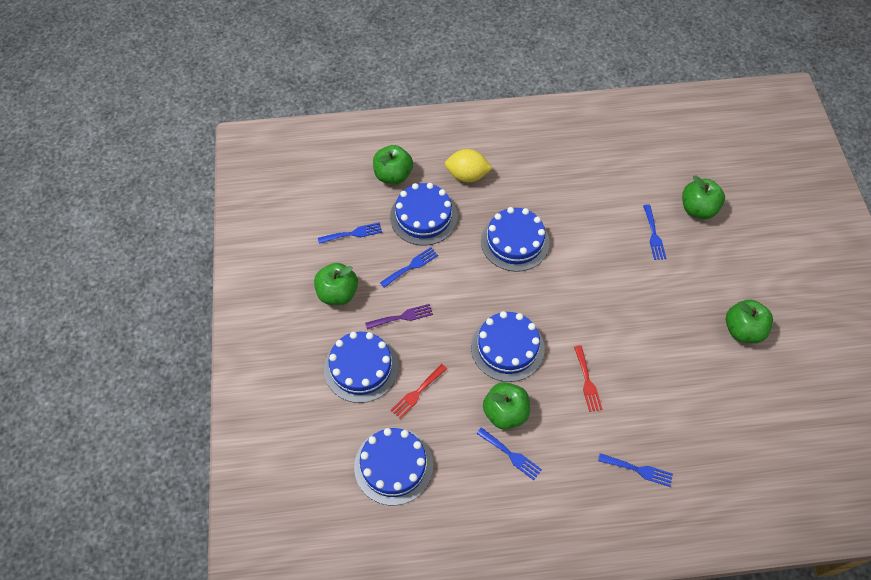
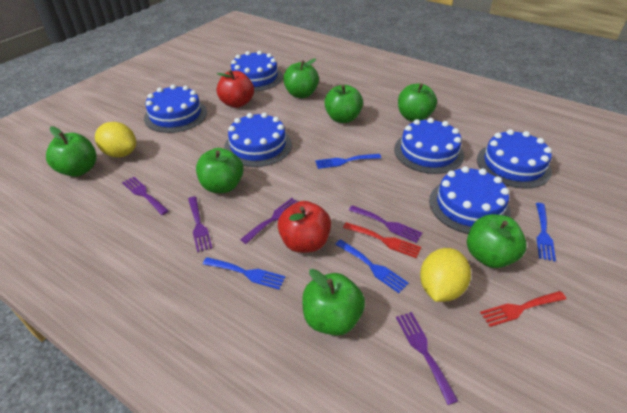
blue cake: [324,332,399,403] [354,428,433,506] [390,183,457,246] [471,311,545,382] [481,207,550,272] = 5 -> [144,85,207,133] [224,112,292,167] [231,51,282,91] [394,118,464,174] [429,166,511,234] [477,129,552,188] = 6
blue fork: [318,222,382,244] [380,247,438,288] [476,427,542,480] [598,453,673,487] [643,205,667,260] = 5 -> [203,257,285,290] [315,154,381,169] [335,239,409,293] [536,203,556,261] = 4
green apple: [314,263,358,305] [373,145,413,184] [483,382,530,430] [682,175,725,219] [726,300,773,343] = 5 -> [46,127,97,177] [196,148,244,193] [283,58,319,98] [302,269,365,336] [324,85,363,123] [398,83,437,121] [467,214,527,268] = 7
purple fork: [365,304,433,330] = 1 -> [122,177,169,215] [188,196,213,252] [240,198,298,244] [349,205,422,243] [396,312,458,405] = 5
red apple: none = 0 -> [217,70,254,108] [278,201,331,253] = 2
yellow lemon: [445,149,492,182] = 1 -> [95,122,136,158] [420,248,471,302] = 2

